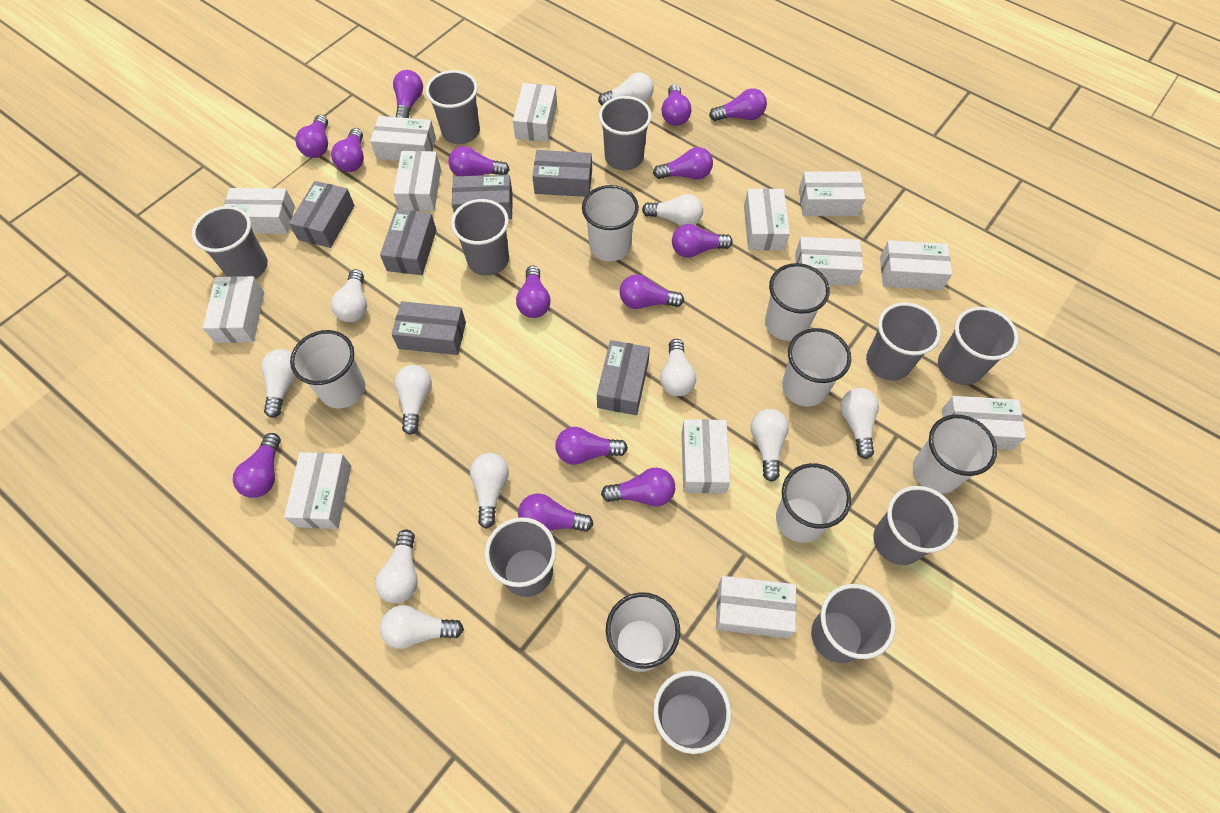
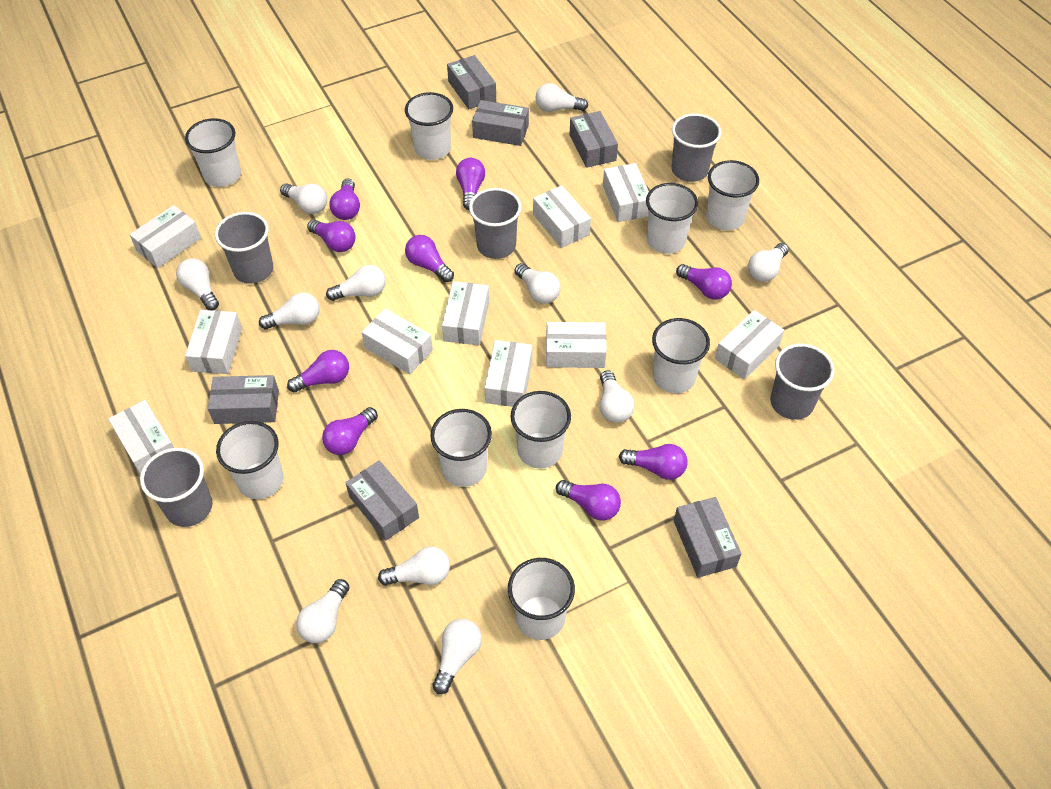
grey cup: [192,206,268,279] [426,70,480,144] [451,199,509,276] [485,517,556,597] [599,96,652,170] [653,671,731,754] [811,584,896,663] [866,302,941,381] [874,486,958,565] [938,307,1019,385] = 10 -> [140,448,213,527] [215,212,273,284] [469,188,522,259] [672,113,722,182] [770,343,835,420] = 5
purple light bulb: [233,433,281,498] [295,115,328,158] [331,128,364,172] [393,70,423,118] [449,146,510,176] [516,266,550,318] [518,493,593,532] [555,427,628,465] [601,468,675,507] [619,275,684,309] [653,147,713,180] [662,84,691,126] [672,224,733,258] [709,88,767,121] = 14 -> [287,350,349,392] [307,220,356,252] [322,407,378,455] [329,178,360,220] [405,235,454,282] [456,158,485,210] [556,480,621,521] [619,444,688,480] [676,264,732,300] = 9
white box: [203,276,264,343] [224,188,295,234] [284,452,351,529] [370,116,436,161] [393,151,441,211] [513,83,557,142] [681,419,730,493] [716,576,796,638] [744,188,790,250] [795,237,863,286] [799,172,865,216] [880,240,952,290] [942,396,1026,450] = 13 -> [108,400,174,475] [129,205,201,268] [185,310,242,374] [362,308,433,374] [442,281,489,345] [484,340,532,407] [533,185,591,248] [546,322,607,368] [603,163,649,222] [715,310,784,379] = 10
white cup: [290,330,365,408] [582,185,639,261] [606,592,680,672] [765,263,830,341] [776,463,851,543] [782,328,851,407] [913,414,997,494] = 7 -> [185,118,241,187] [216,421,284,499] [405,92,453,160] [430,409,492,487] [508,558,575,640] [510,391,571,469] [646,183,698,254] [652,318,710,393] [706,160,759,230] = 9

